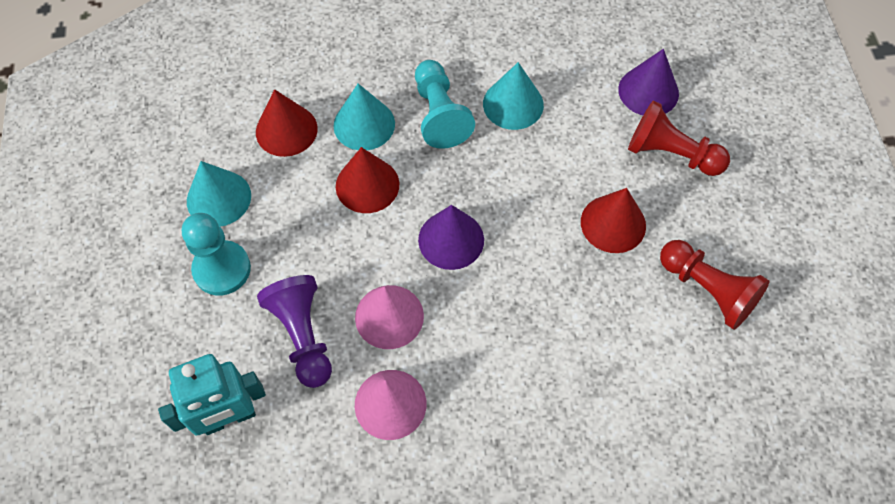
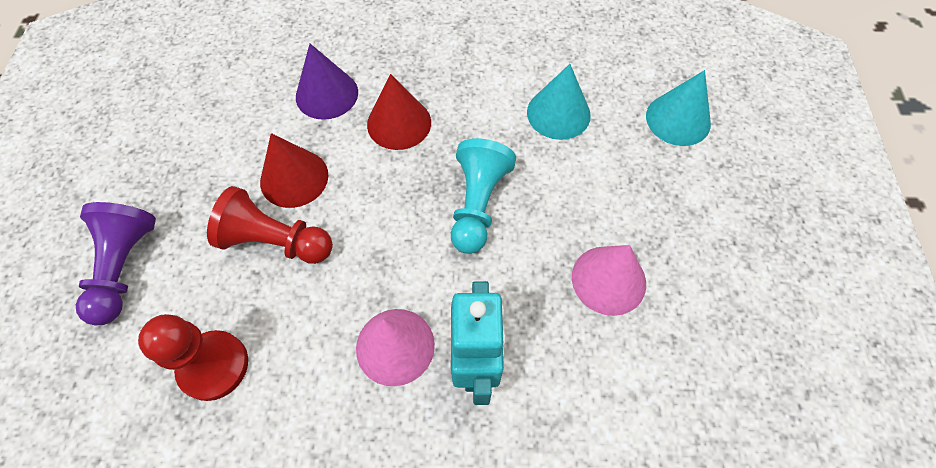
purple cone: [418,205,484,270] [618,49,679,115] = 2 -> [296,44,358,120] = 1
red cone: [256,89,318,157] [336,147,399,213] [581,188,646,253] = 3 -> [260,133,329,208] [367,74,431,150] = 2
turquoise cone: [187,161,251,226] [333,84,395,150] [483,62,544,130] = 3 -> [527,64,591,140] [646,70,711,146] = 2
turquoise pawn: [182,213,251,296] [415,60,475,149] = 2 -> [451,138,516,254] = 1

